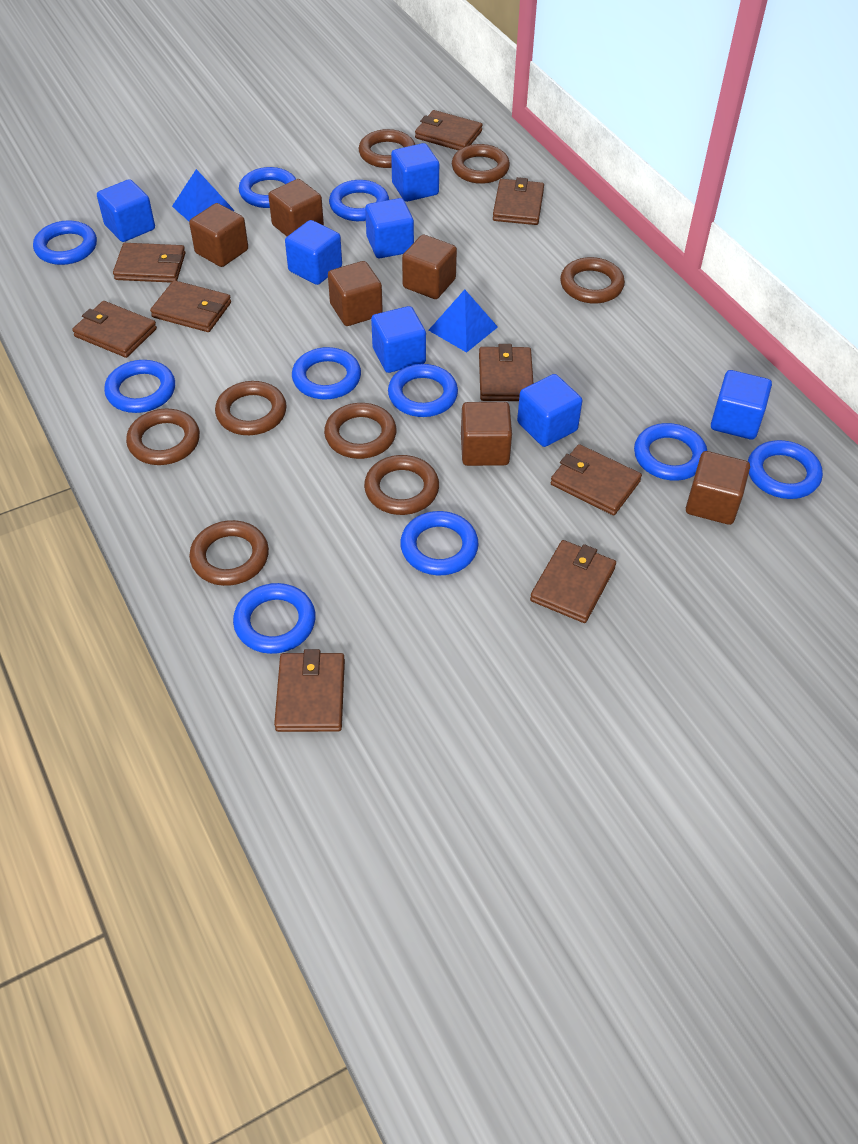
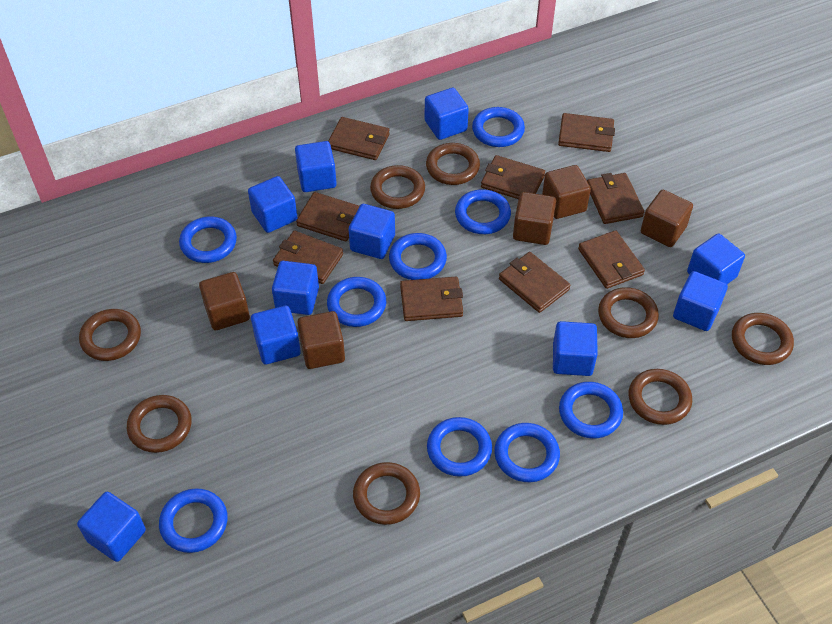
blue cube: [97,179,155,242] [285,220,342,285] [365,198,414,258] [371,306,426,373] [391,143,439,202] [517,374,582,447] [711,370,772,440] = 7 -> [77,492,146,562] [248,176,298,233] [251,306,301,364] [272,261,319,315] [295,141,337,192] [349,204,395,259] [425,88,469,140] [553,321,598,376] [673,271,728,331] [687,234,745,284] = 10
blue pyramid: [172,169,235,221] [428,289,498,353] = 2 -> none = 0
blue ring: [33,220,97,265] [104,360,175,413] [233,583,316,654] [239,167,296,208] [292,347,361,399] [329,180,389,221] [388,364,458,417] [400,511,479,575] [634,423,707,481] [748,440,823,499] = 10 -> [159,488,228,553] [179,217,237,263] [327,277,386,327] [389,233,447,280] [427,417,492,477] [455,189,511,234] [472,107,525,147] [494,423,560,482] [559,382,623,439] = 9
brown cube: [189,203,248,267] [268,179,324,236] [328,261,383,326] [402,235,457,299] [461,402,512,466] [686,451,750,525] = 6 -> [199,272,250,330] [297,311,345,369] [513,192,556,245] [542,165,591,219] [640,190,693,247] = 5

